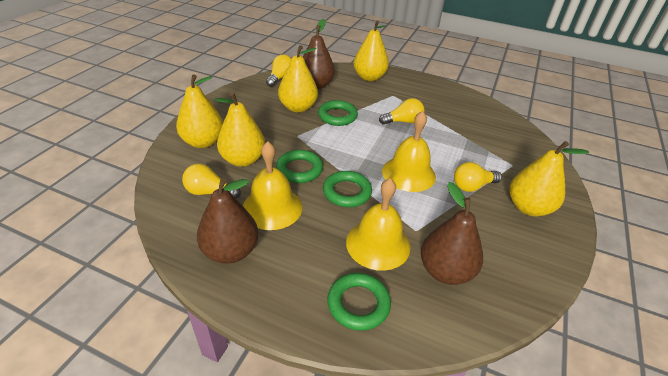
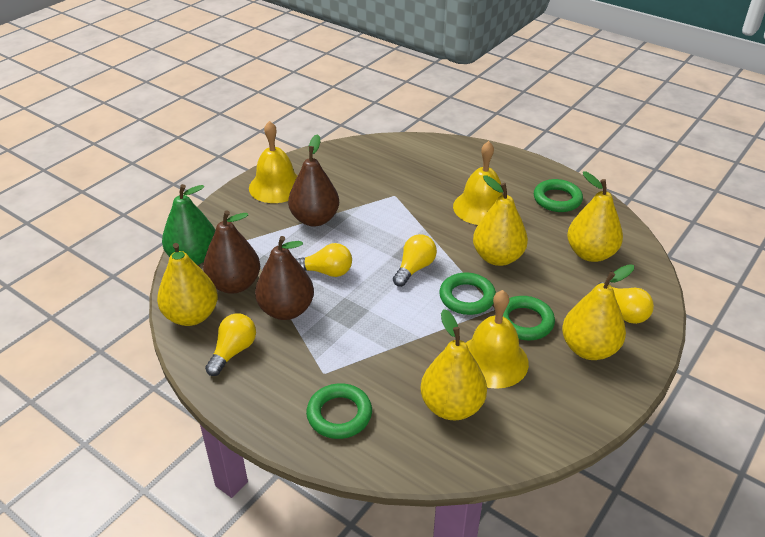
green pear: none = 0 -> [162,184,215,265] = 1

